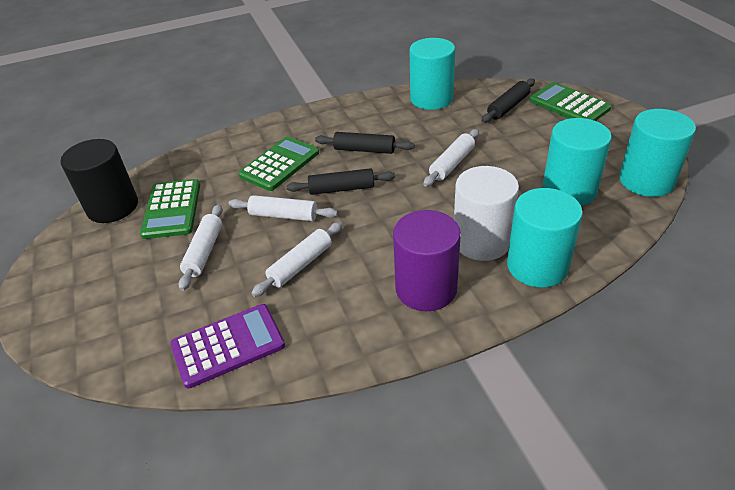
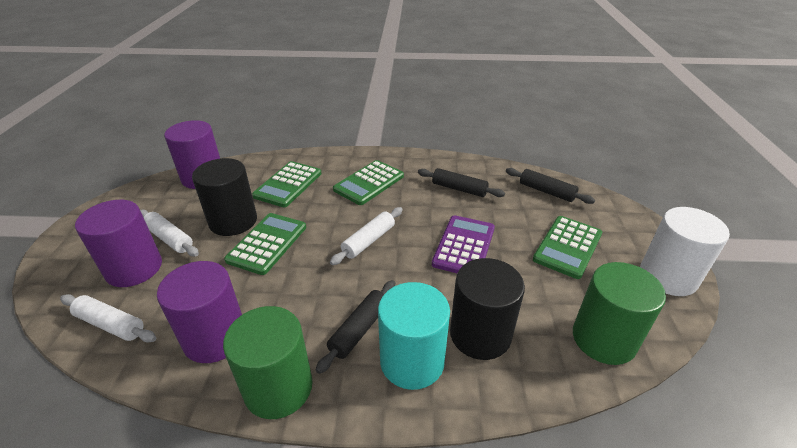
black cylinder: [60,139,138,223] = 1 -> [192,158,257,236] [450,258,525,360] = 2
green calculator: [140,179,200,239] [238,136,319,191] [529,82,612,121] = 3 -> [224,213,306,275] [252,161,322,207] [333,160,404,205] [533,216,602,279] = 4
green cylinder: none = 0 -> [223,306,313,419] [573,262,666,365] = 2
purple cylinder: [393,210,461,311] = 1 -> [75,200,162,287] [157,261,242,363] [164,120,220,189] = 3
turquoise cylinder: [410,38,455,110] [507,188,583,288] [543,118,612,206] [619,109,696,197] = 4 -> [378,282,450,390] = 1
white rolling pin: [178,204,223,291] [229,195,338,221] [251,222,343,297] [423,129,479,187] = 4 -> [60,294,156,343] [140,210,199,256] [330,207,403,265] = 3

